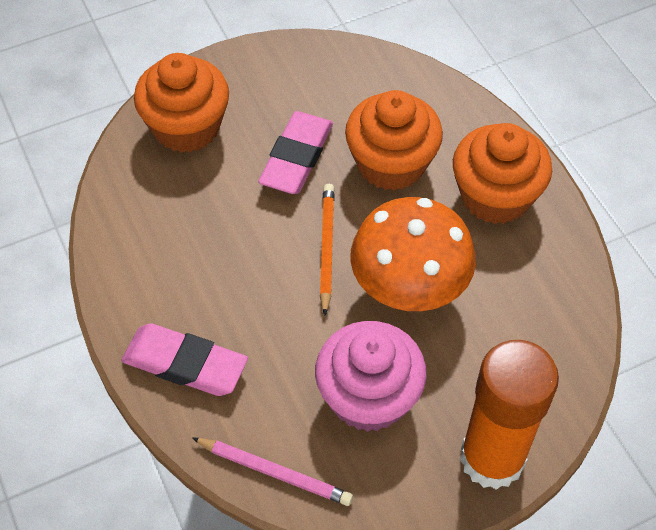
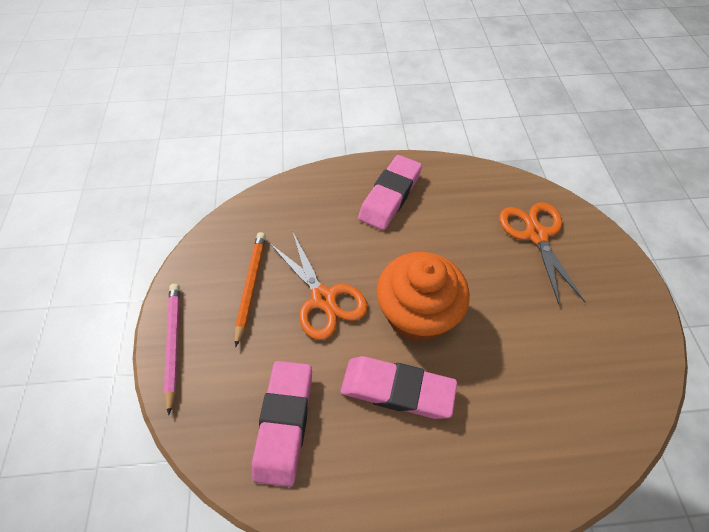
orange cupcake: [134,53,229,153] [345,90,443,191] [453,123,552,224] = 3 -> [377,252,470,342] = 1
orange glue stick: [460,340,559,490] = 1 -> none = 0
orange mushroom: [350,197,476,311] = 1 -> none = 0
orange scissors: none = 0 -> [270,233,368,340] [499,202,585,307] = 2
pink cupcake: [315,321,427,432] = 1 -> none = 0
pink eraser: [121,323,248,396] [258,111,333,194] = 2 -> [252,361,312,487] [341,356,457,419] [358,155,422,230] = 3

